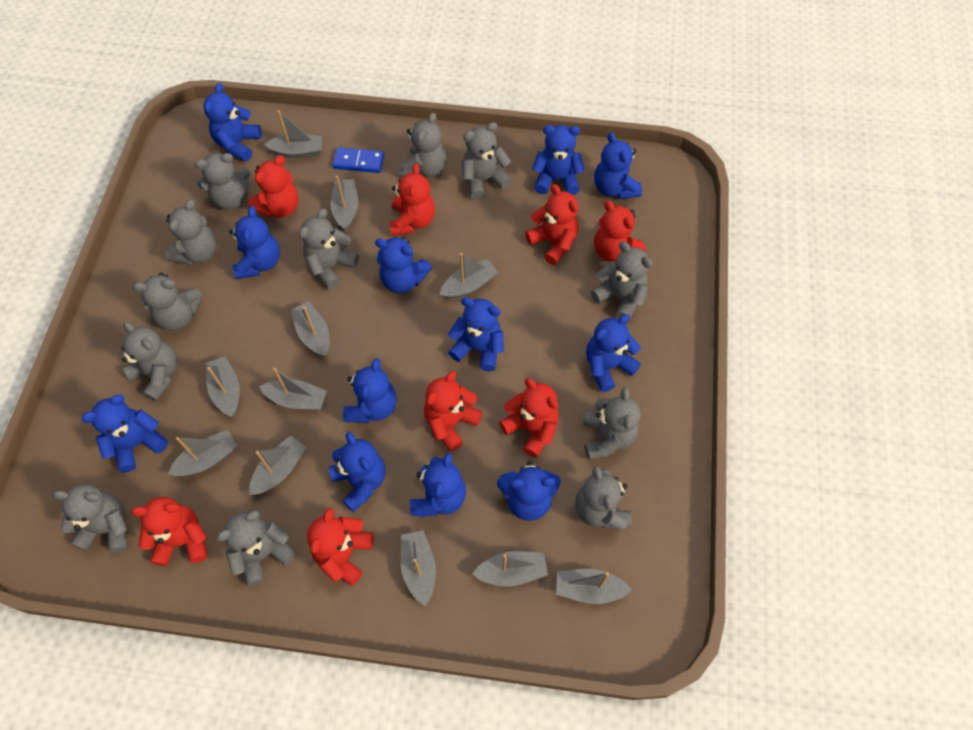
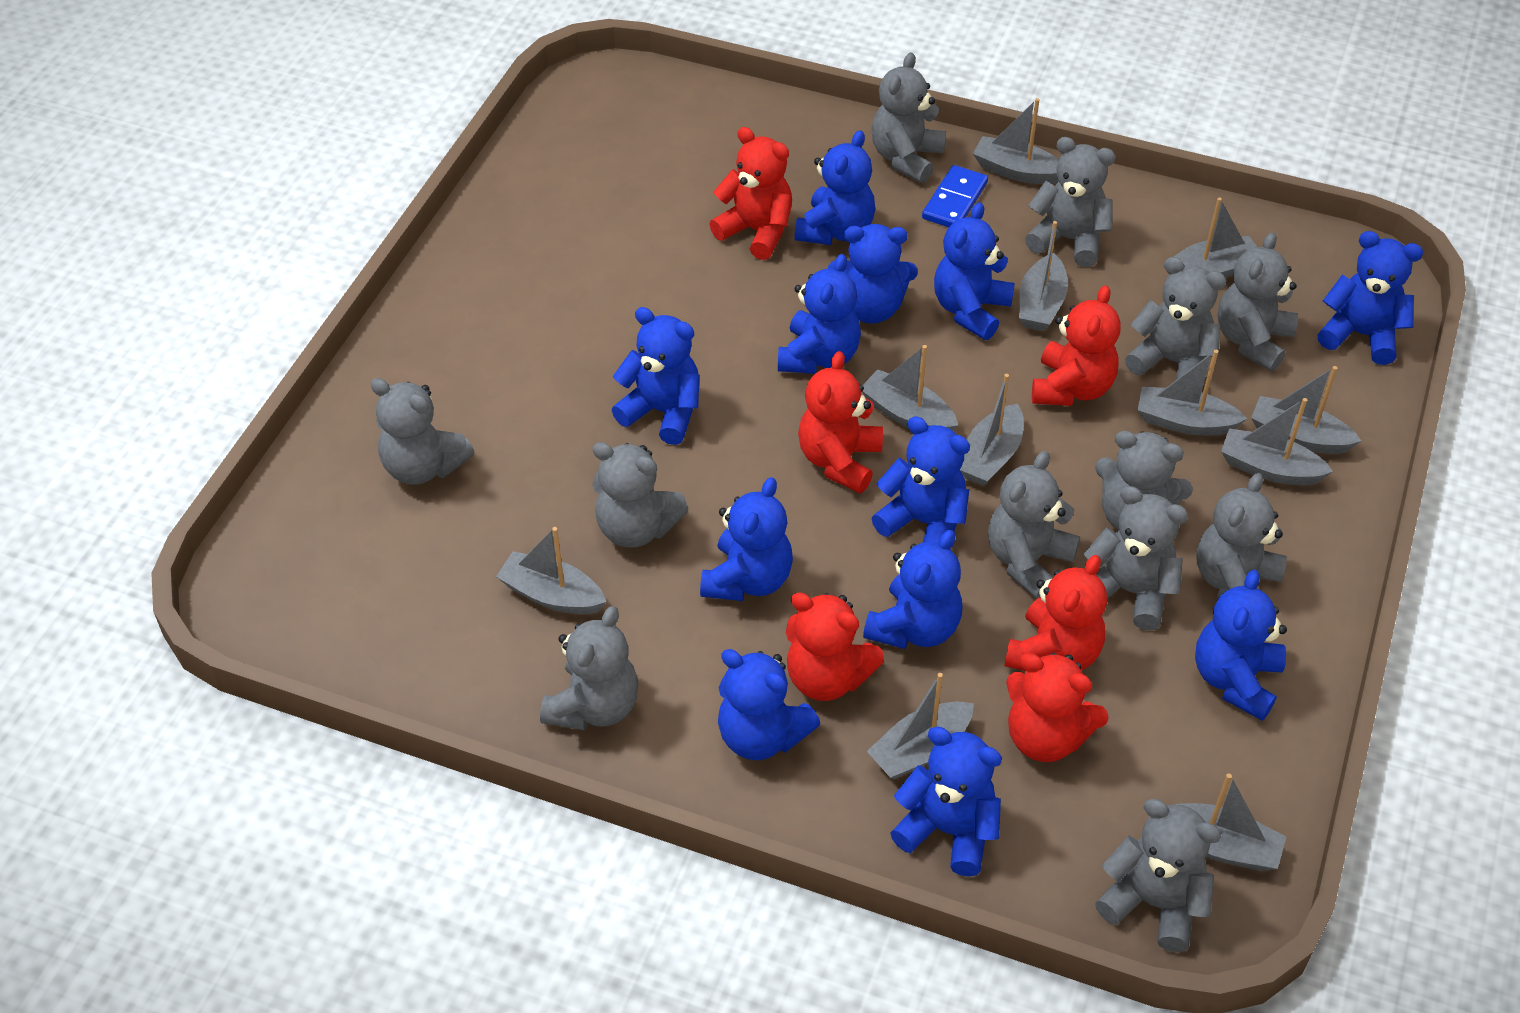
red teddy bear: [131,497,207,566] [248,155,299,218] [307,508,373,586] [389,163,435,236] [424,371,483,452] [499,378,559,458] [525,184,579,265] [594,201,645,262] = 8 -> [709,127,792,260] [786,592,884,701] [798,351,883,493] [1005,555,1107,671] [1006,653,1109,762] [1032,285,1121,406] = 6

